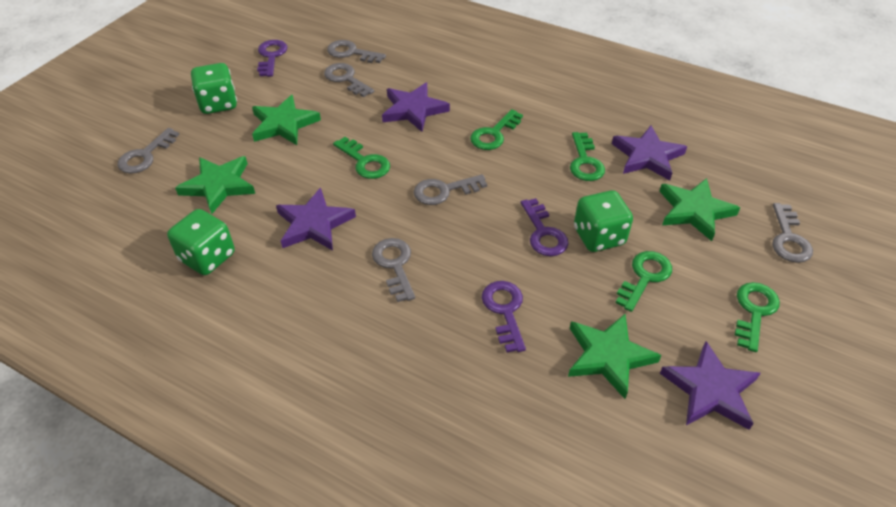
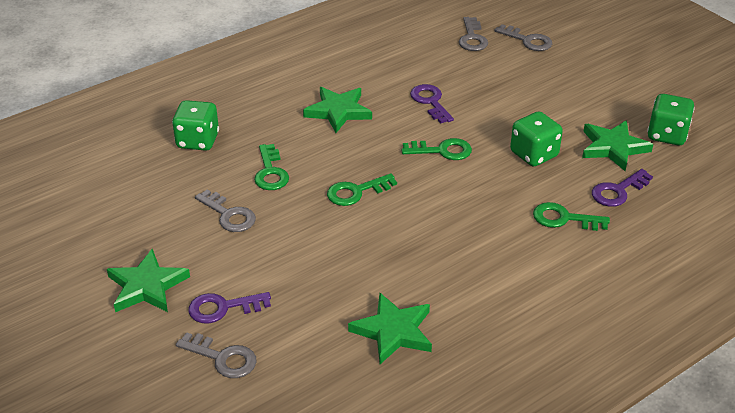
green key: [333,137,390,179] [470,109,523,150] [570,132,605,181] [616,251,672,312] [735,282,780,352] = 5 -> [254,144,289,190] [327,173,397,206] [402,138,472,160] [533,202,610,231] = 4
grey key: [118,128,180,173] [324,63,374,97] [327,40,386,63] [372,238,415,302] [414,174,487,205] [772,203,813,263] = 6 -> [176,332,257,378] [195,190,256,232] [459,17,488,51] [495,24,552,51] = 4
purple star: [276,187,356,251] [382,82,450,132] [612,126,687,180] [660,341,761,430] = 4 -> none = 0

